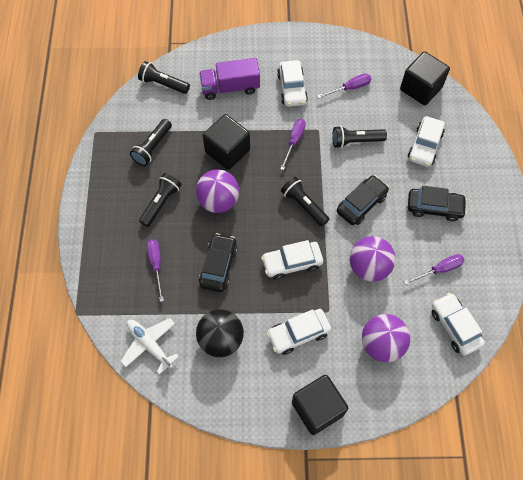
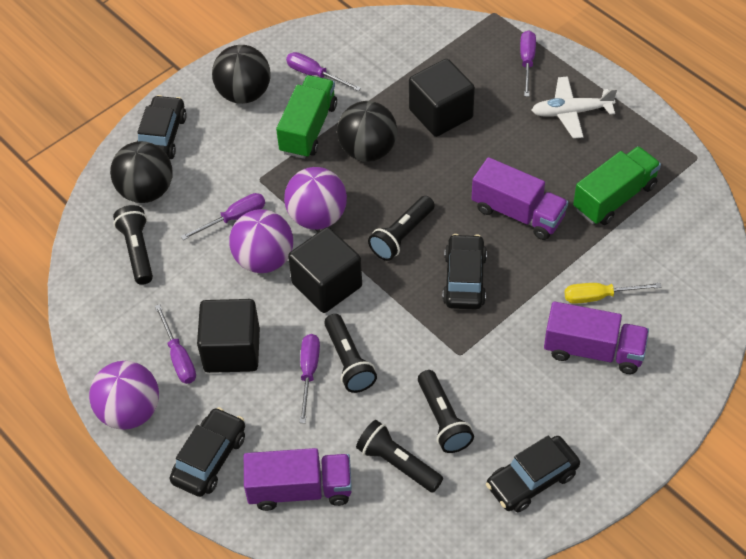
black ball: [196,309,244,357] = 1 -> [110,141,173,203] [212,45,271,104] [337,101,398,162] = 3
black car: [199,233,238,292] [337,175,389,225] [408,186,467,221] = 3 -> [137,95,187,159] [169,407,245,497] [442,234,487,310] [486,436,580,512] = 4
green truck: none = 0 -> [276,75,337,159] [573,146,661,225] = 2
purple screwdriver: [147,239,164,302] [280,119,306,170] [317,73,371,99] [404,254,465,285] = 4 -> [155,304,196,384] [181,193,265,240] [286,52,361,91] [299,334,320,423] [520,30,536,97] = 5
purple truck: [199,58,260,100] = 1 -> [244,448,352,511] [472,157,568,240] [544,301,649,374] = 3
white car: [261,240,323,280] [266,309,331,355] [277,60,308,107] [408,116,445,167] [431,293,485,356] = 5 -> none = 0
yellow screwdriver: none = 0 -> [565,283,661,304] = 1

